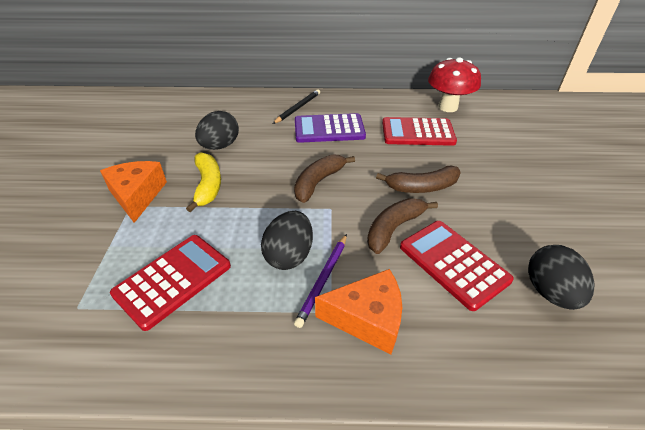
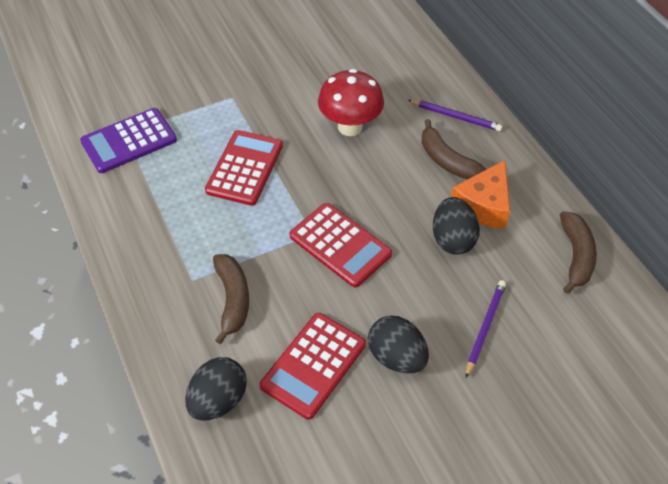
black pencil: [273,89,320,124] = 1 -> none = 0
orange cheese: [100,161,167,223] [315,269,402,355] = 2 -> [451,160,510,229] = 1
purple pencil: [294,234,347,328] = 1 -> [408,100,502,131] [466,280,506,378] = 2
yellow banana: [186,152,221,213] = 1 -> none = 0

